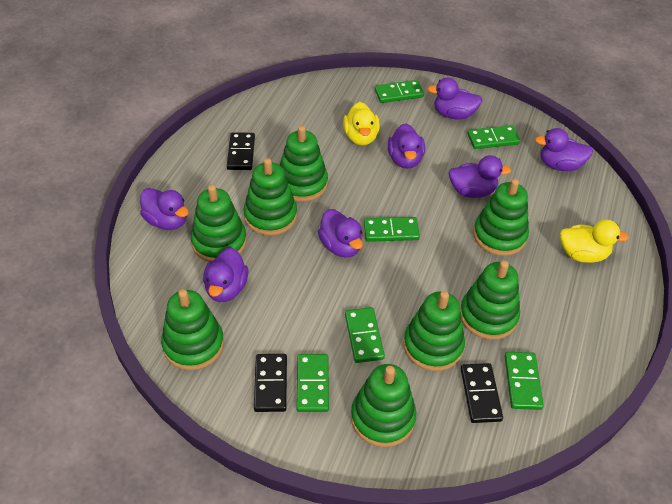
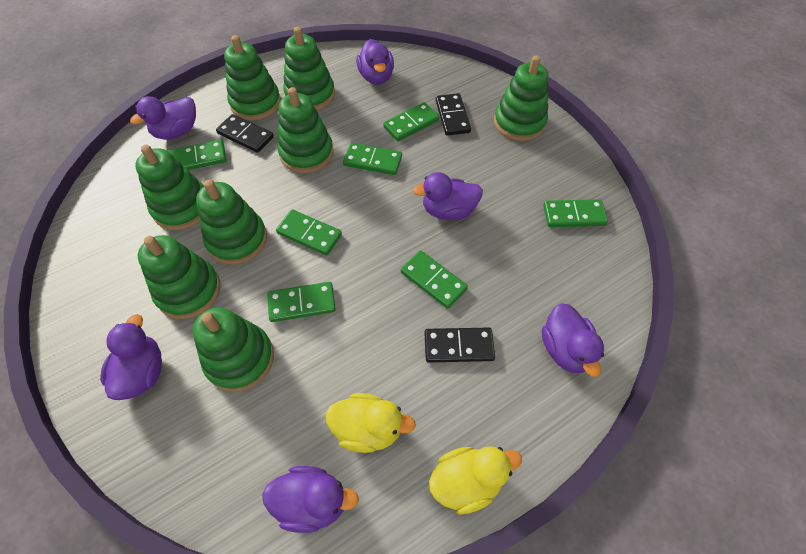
green domino: [296,354,329,412] [345,307,385,363] [364,217,420,242] [375,80,424,103] [467,125,520,149] [505,352,544,410] = 6 -> [168,140,227,170] [267,282,336,322] [276,209,342,255] [343,143,402,175] [383,102,439,141] [401,250,468,309] [543,199,608,227] = 7
purple duck: [140,188,189,230] [203,247,248,302] [318,209,363,258] [388,123,425,169] [427,78,482,120] [449,155,511,198] [535,128,593,171] = 7 -> [100,314,162,400] [130,96,196,140] [262,466,359,533] [356,39,394,85] [413,172,483,220] [542,303,604,377] = 6

